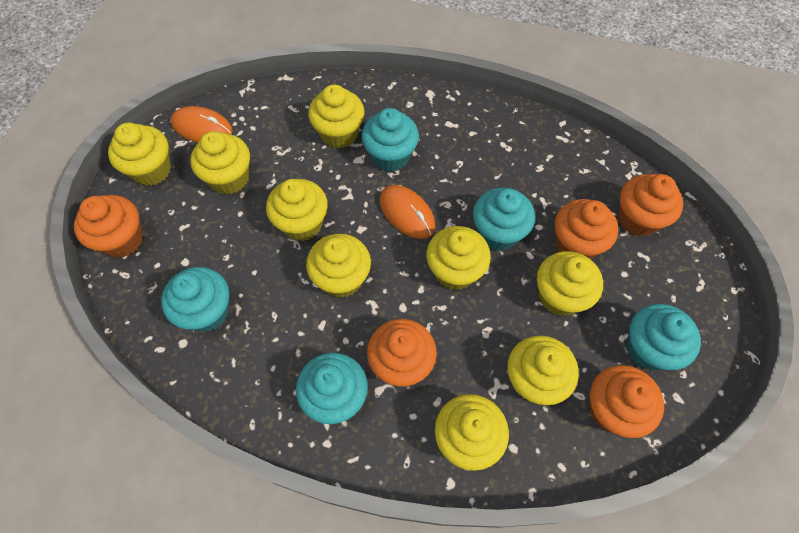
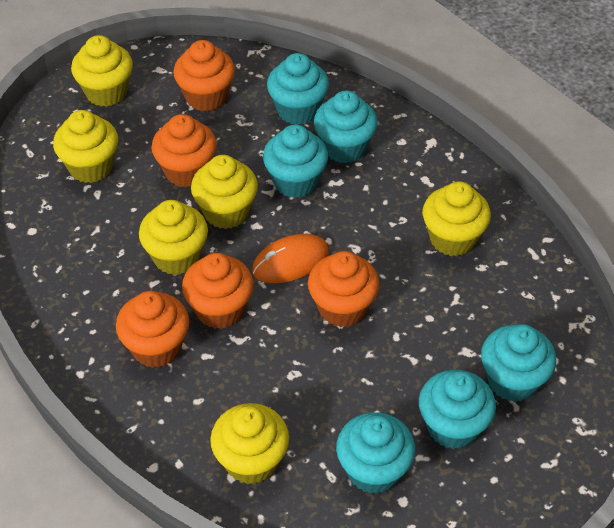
orange mouse: [170,106,233,142] [380,185,435,239] = 2 -> [252,234,329,283] = 1
turquoise cupcake: [161,267,229,332] [296,353,368,424] [362,108,419,172] [473,188,535,250] [627,304,701,370] = 5 -> [263,125,328,198] [267,53,329,125] [314,91,378,163] [336,412,415,494] [419,370,496,449] [481,324,556,402] = 6
yellow cupcake: [108,122,171,186] [190,131,250,194] [266,179,328,241] [306,234,371,298] [308,85,365,149] [426,226,491,290] [435,394,509,471] [507,336,579,405] [537,251,603,316] = 9 -> [53,110,118,183] [71,35,133,107] [139,200,208,275] [191,155,258,229] [210,403,289,484] [423,181,491,256] = 6

